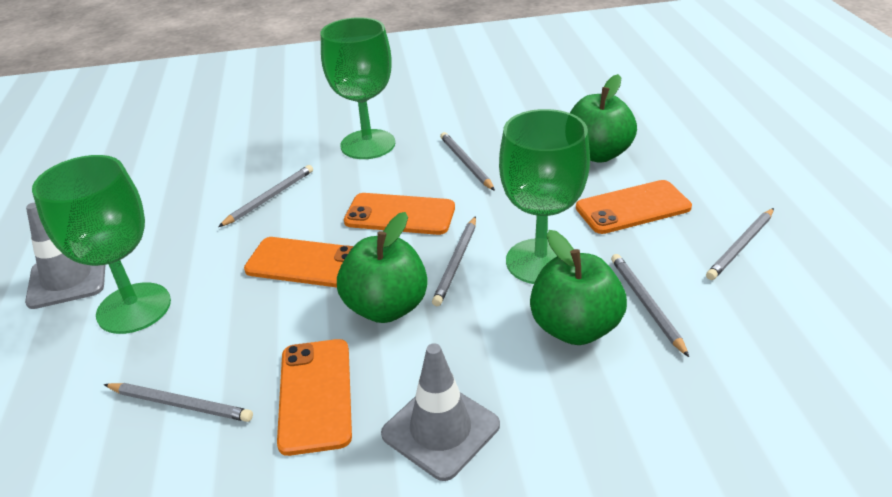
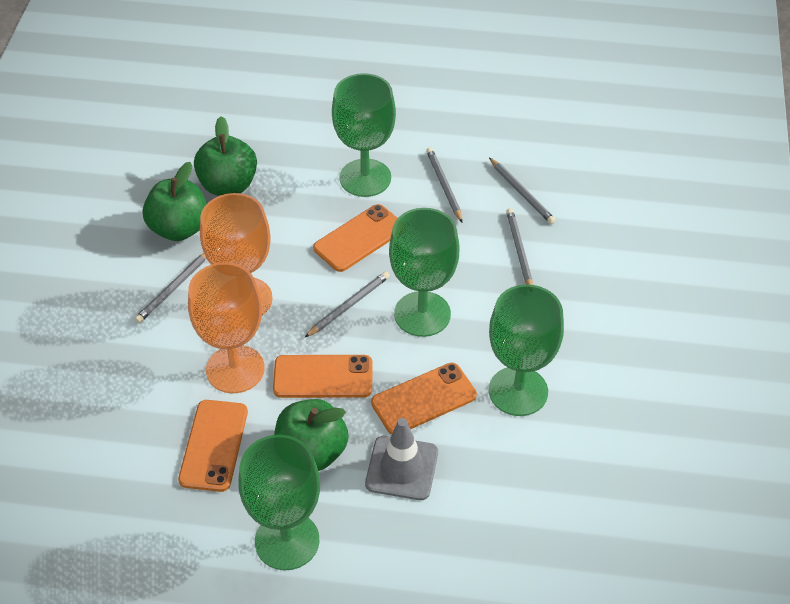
green goblet: [32,155,171,334] [321,17,395,159] [499,109,590,284] = 3 -> [238,435,320,570] [332,73,396,197] [389,208,460,337] [489,284,564,416] = 4
grey pencil: [104,383,253,422] [218,165,313,227] [432,216,476,306] [440,132,495,191] [611,254,689,357] [706,208,774,280] = 6 -> [135,253,206,323] [304,271,390,338] [426,148,463,223] [489,157,556,224] [506,208,533,285] = 5
grey traffic cone: [25,203,105,309] [381,343,500,481] = 2 -> [365,418,438,500] = 1
orange goblet: none = 0 -> [188,262,265,393] [200,193,273,315] = 2

